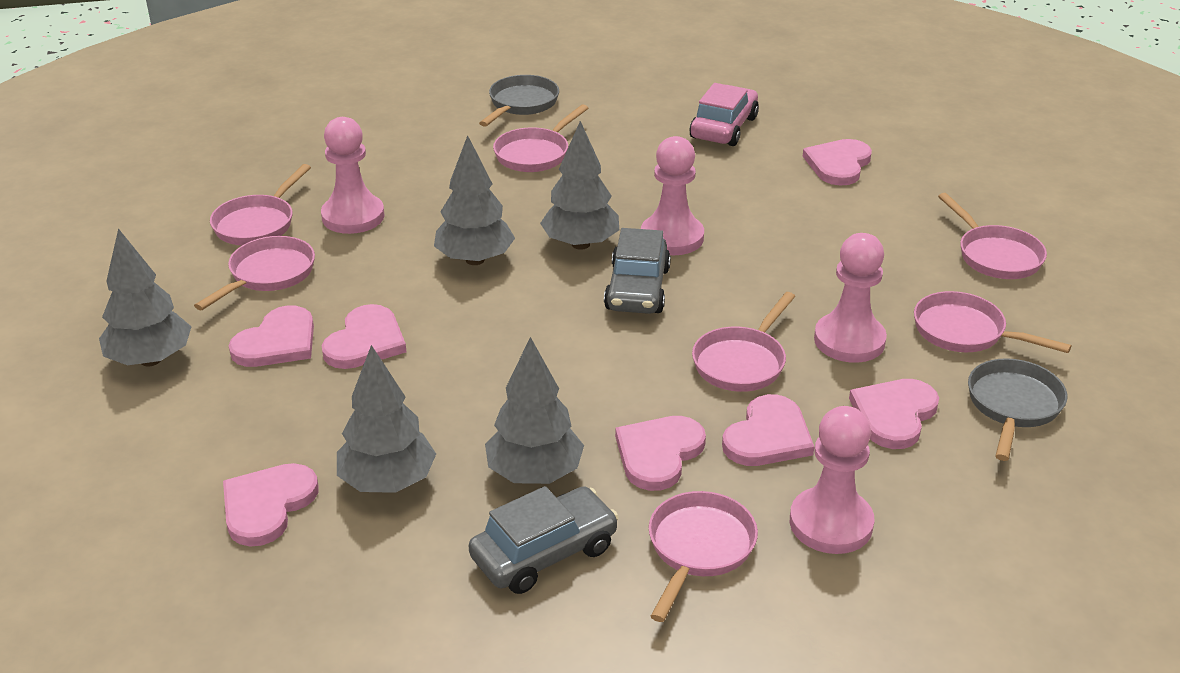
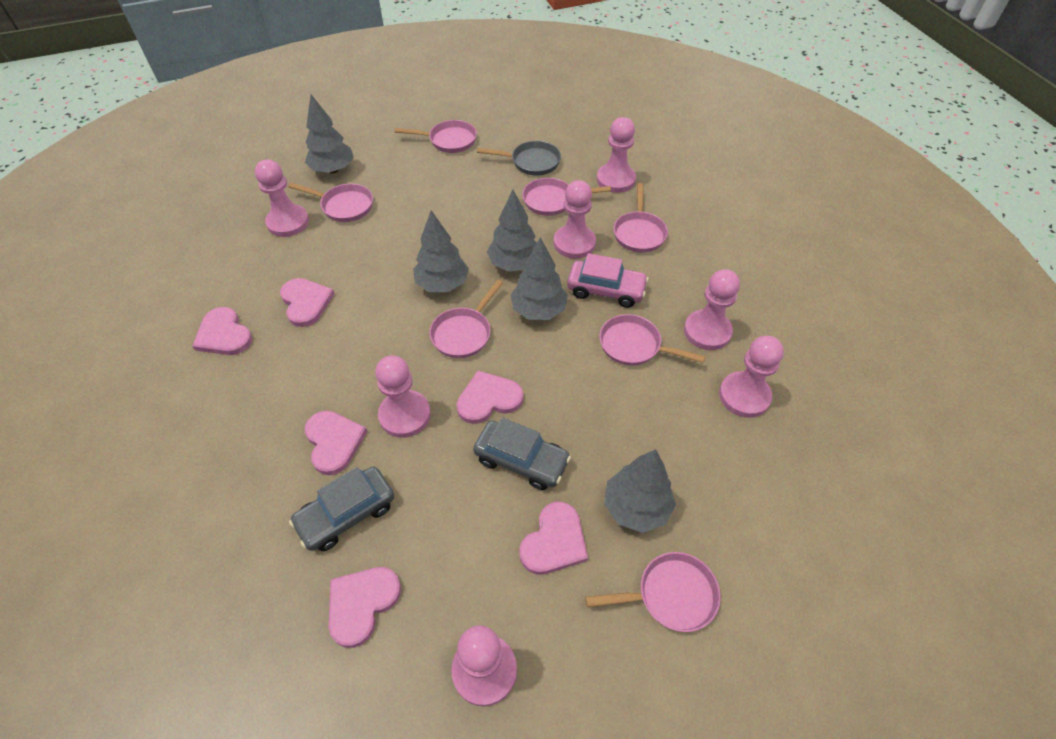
grey pan: [479,75,559,127] [968,358,1067,461] = 2 -> [477,141,561,176] = 1
pink heart: [223,463,318,546] [229,305,314,367] [322,304,406,369] [615,416,706,491] [722,394,814,466] [802,139,872,186] [849,379,939,449] = 7 -> [192,307,252,355] [280,278,335,327] [305,411,367,475] [329,567,401,648] [456,371,524,424] [519,502,588,575] = 6
pink pawn: [321,117,384,234] [641,136,704,255] [790,406,875,554] [814,233,887,363] = 4 -> [255,159,309,237] [375,356,431,438] [451,626,517,707] [554,180,596,259] [597,117,636,193] [684,269,740,350] [719,336,784,418] = 7

